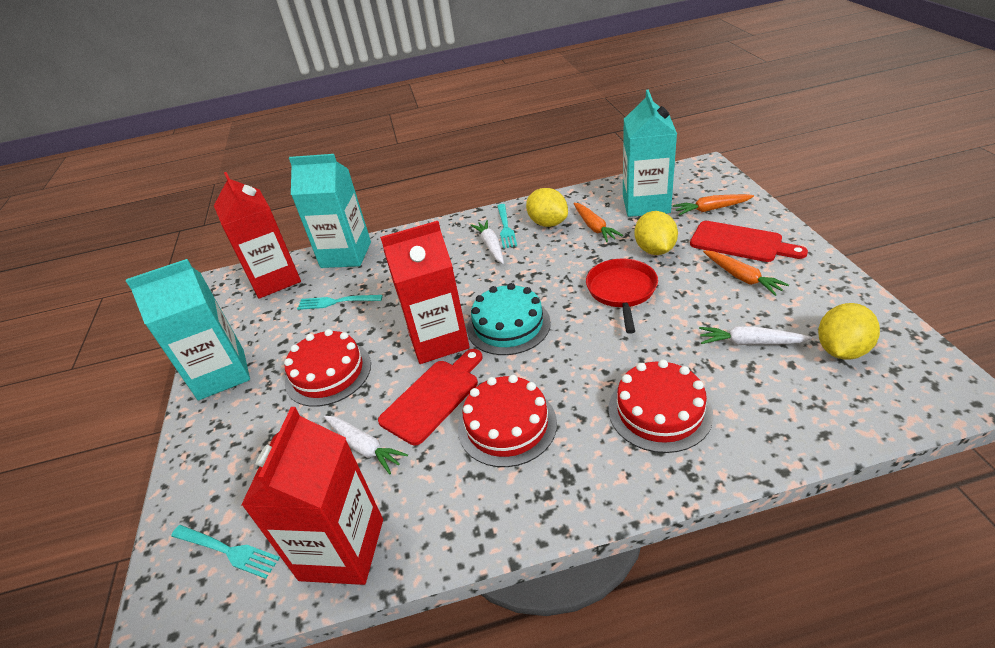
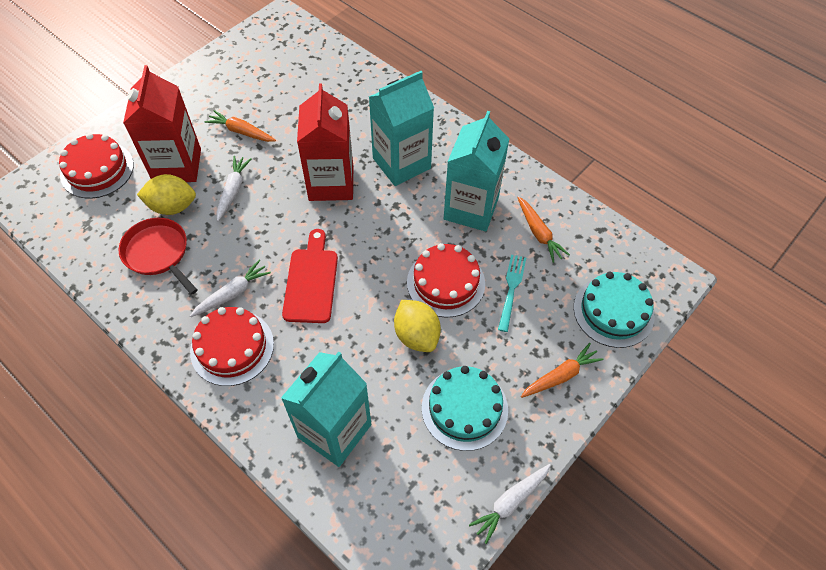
red carton: [214,172,301,299] [241,407,383,585] [380,221,470,364] = 3 -> [123,65,201,182] [297,83,353,201] = 2
red cutting board: [378,349,483,445] [690,221,808,262] = 2 -> [282,229,338,323] = 1
turquoise cake: [467,283,551,355] = 1 -> [422,366,508,451] [574,272,655,348] = 2
turquoise fork: [171,525,280,579] [297,295,383,310] [497,204,517,249] = 3 -> [498,255,526,332] = 1
yellow lemon: [526,188,568,227] [634,211,678,255] [818,303,880,360] = 3 -> [137,174,196,215] [394,300,441,352] = 2

